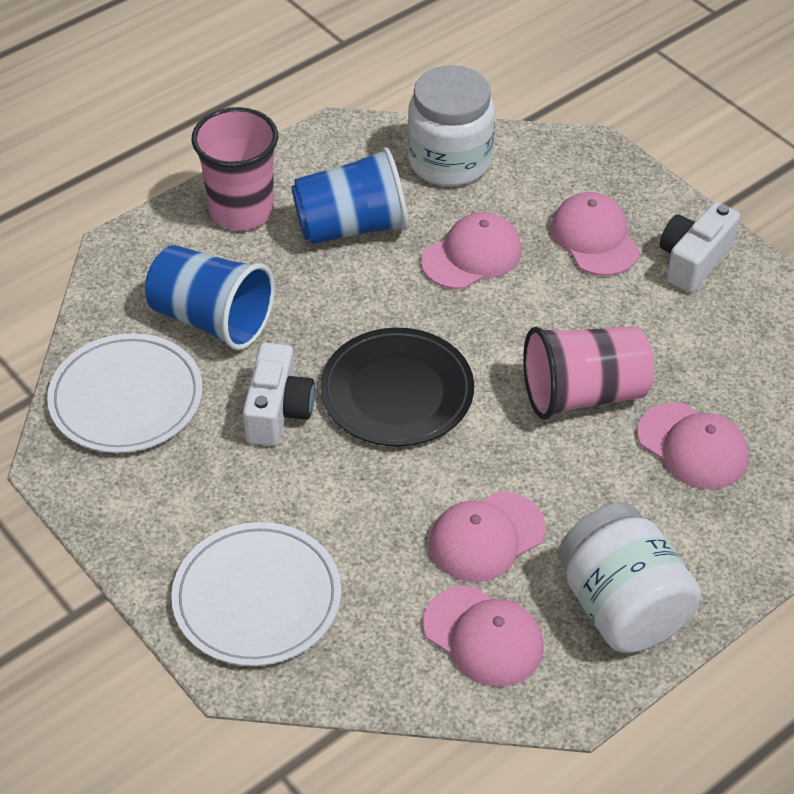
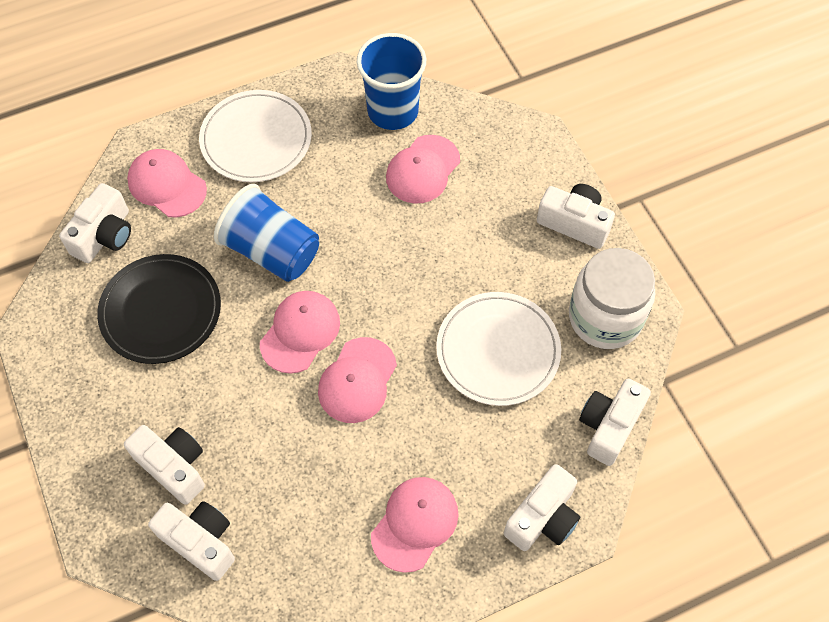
pink cup: [191,107,278,230] [523,326,654,420] = 2 -> none = 0
white camera: [243,343,315,446] [660,202,740,293] = 2 -> [59,183,131,263] [124,425,205,505] [148,501,235,581] [504,464,580,551] [537,184,615,249] [579,378,651,466] = 6
white jar: [408,65,495,186] [558,503,701,653] = 2 -> [569,248,655,349] = 1

